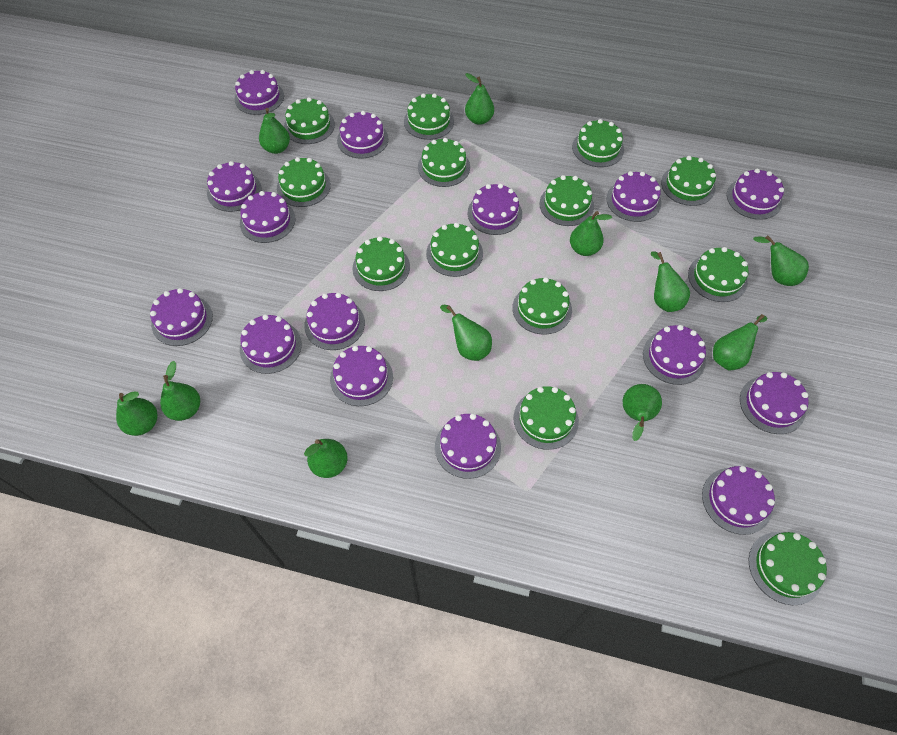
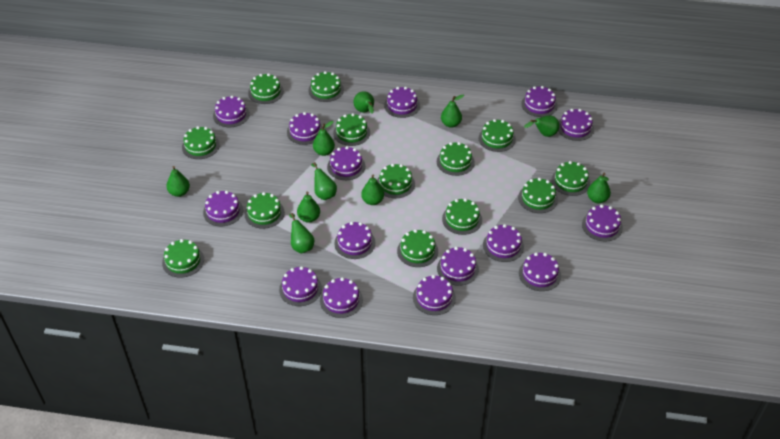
green pear: [116,391,157,436] [160,361,200,421] [259,108,290,154] [304,439,347,478] [440,305,492,361] [465,73,494,125] [570,211,612,256] [623,384,662,441] [651,252,690,312] [713,314,767,371] [753,236,809,286] = 11 -> [166,166,190,197] [289,213,314,253] [297,192,320,223] [311,162,337,200] [313,121,335,156] [353,91,374,114] [361,175,384,205] [441,95,464,128] [524,115,559,137] [587,173,611,203] = 10

